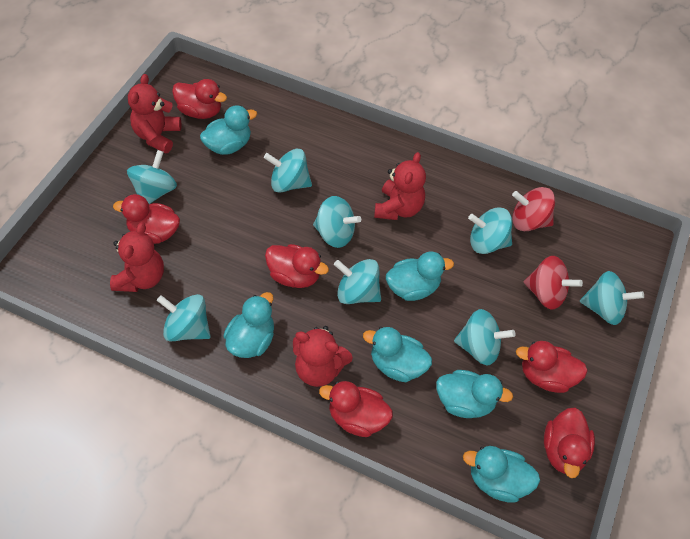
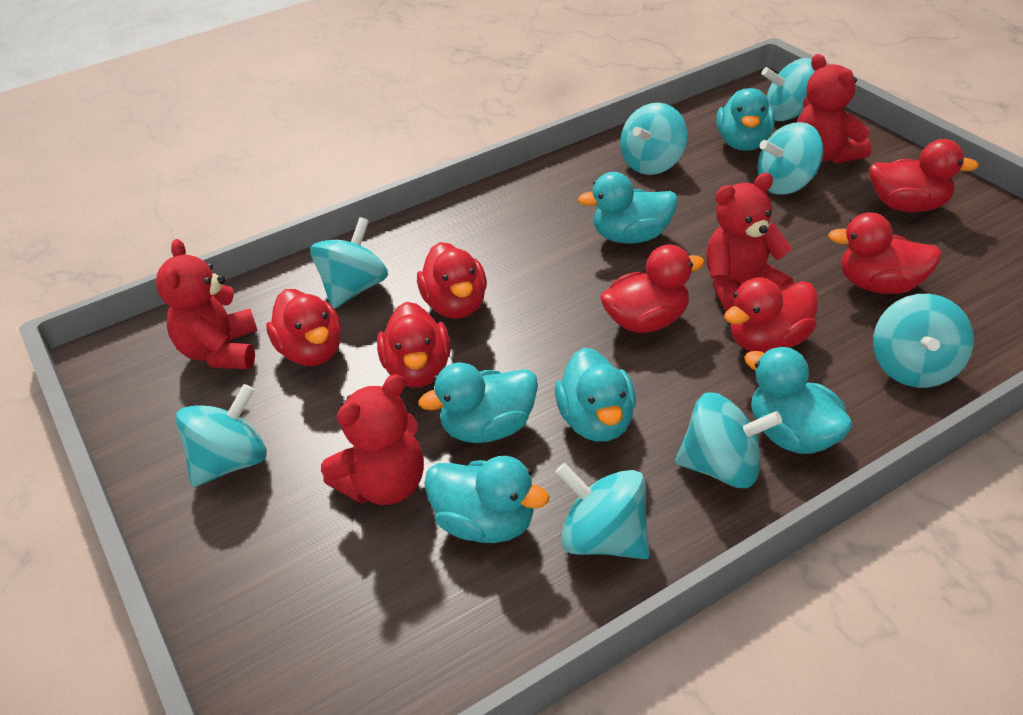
red duck: [113,194,180,244] [172,79,227,119] [265,244,329,288] [319,381,393,437] [516,341,588,393] [544,408,595,478] = 6 -> [266,289,341,366] [377,302,451,388] [417,242,487,319] [600,245,705,333] [724,277,818,353] [828,212,942,294] [869,139,979,212] = 7
red spinning top: [512,187,555,231] [524,256,583,310] = 2 -> none = 0

